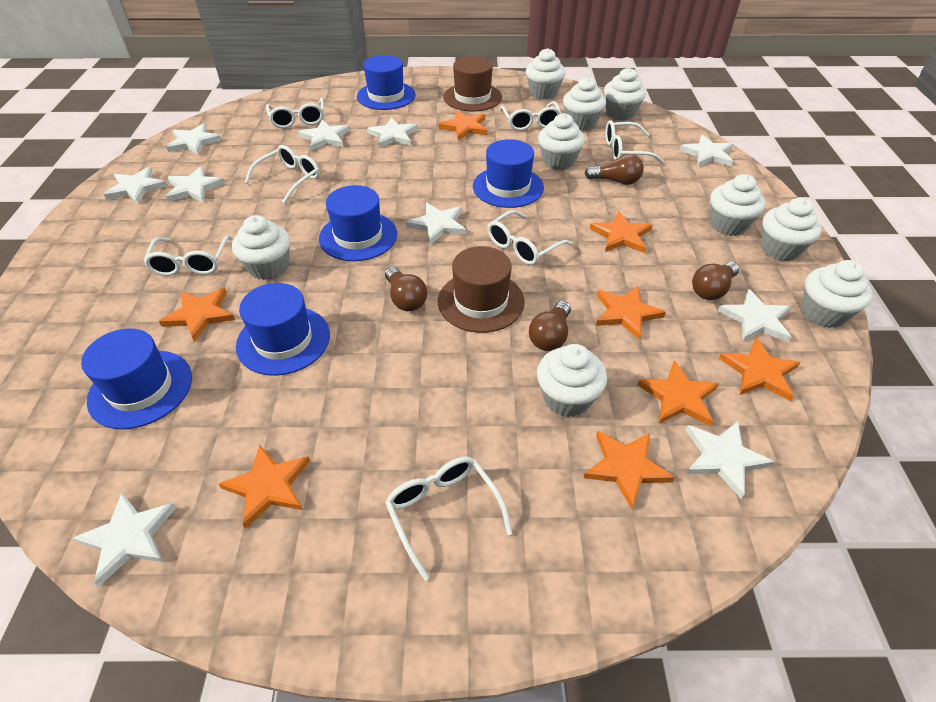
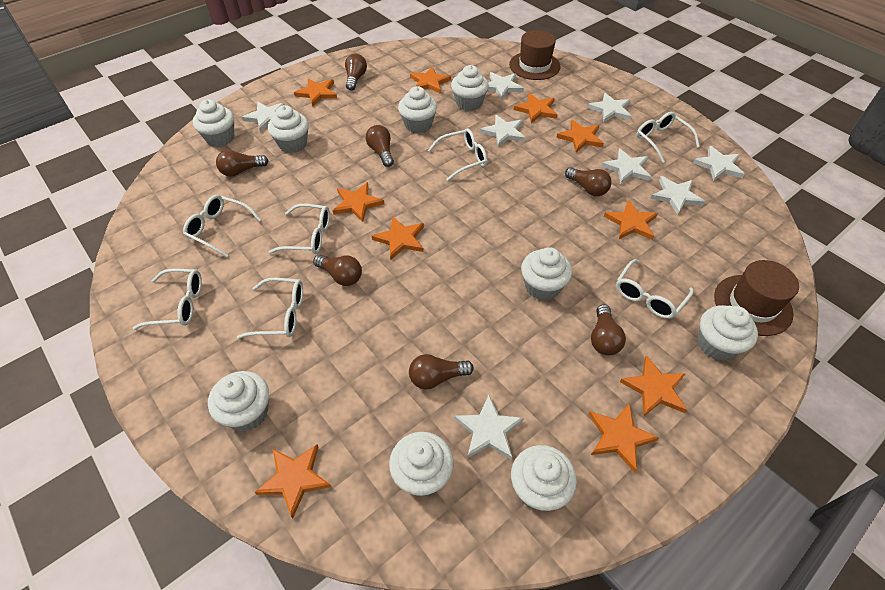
blue hat: [81,328,192,429] [236,283,330,376] [319,185,397,261] [357,55,416,110] [473,139,544,208] = 5 -> none = 0
brown light bulb: [385,267,427,311] [529,301,571,351] [585,154,644,185] [692,262,739,300] = 4 -> [216,150,269,177] [313,254,362,286] [345,54,367,91] [366,125,394,167] [409,354,474,389] [565,167,612,196] [591,304,626,355] = 7
orange star: [159,288,235,342] [219,444,310,529] [439,110,488,141] [584,430,675,509] [590,211,652,253] [596,286,666,340] [638,360,719,426] [719,338,800,401] = 8 -> [255,444,331,519] [294,78,337,106] [333,182,384,222] [372,217,424,260] [410,67,451,94] [514,93,558,123] [557,120,604,153] [588,403,659,473] [604,200,658,240] [620,356,687,416] = 10
white star: [73,493,177,586] [104,167,167,204] [166,124,222,155] [166,167,225,203] [298,120,350,151] [367,117,418,148] [406,203,466,244] [679,135,733,167] [686,421,774,499] [718,289,791,342] = 10 -> [242,102,285,132] [454,395,524,460] [480,115,526,148] [487,72,524,100] [587,93,632,122] [601,149,651,184] [650,176,705,215] [693,146,745,181] = 8

